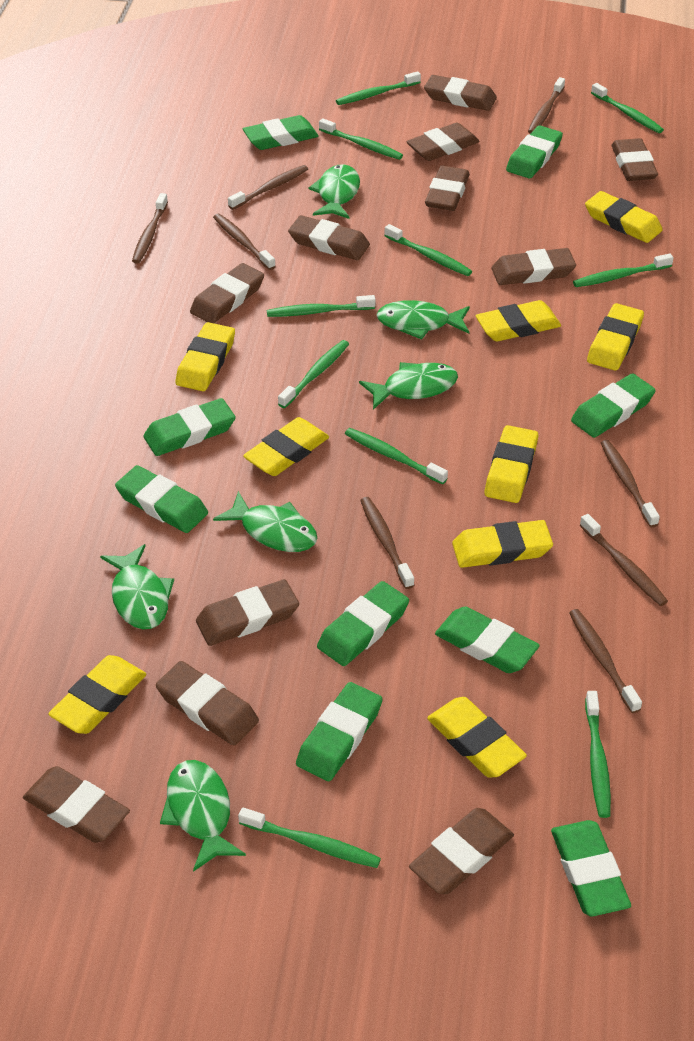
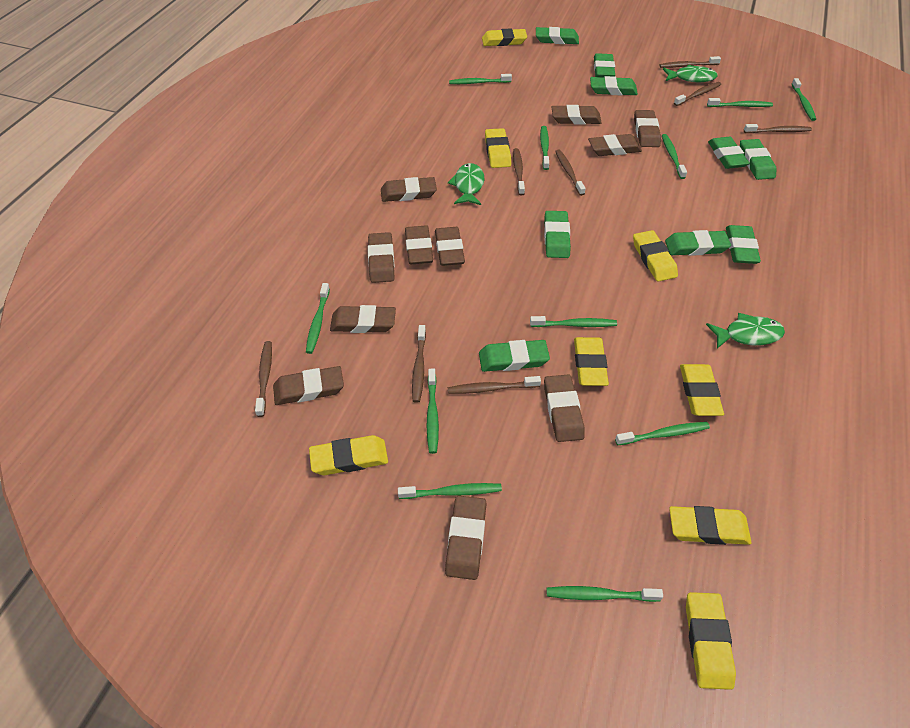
green fish: [100,544,174,629] [160,760,246,872] [213,491,318,552] [308,164,360,219] [359,362,458,410] [376,300,470,340] = 6 -> [448,163,485,205] [663,65,718,82] [706,313,785,349] = 3
green toothbrush: [238,807,381,868] [267,295,376,317] [278,340,349,408] [319,118,403,160] [336,71,421,105] [345,428,448,484] [384,224,472,276] [573,253,674,287] [585,691,611,818] [591,83,664,133] = 10 -> [306,283,330,354] [398,483,502,499] [427,369,439,454] [449,74,512,84] [530,316,617,327] [540,126,549,170] [547,586,663,602] [615,422,710,445] [662,134,687,179] [707,98,773,107] [792,78,816,121] = 11
yellow eraser: [48,655,146,734] [175,322,235,391] [243,417,329,476] [427,697,527,778] [452,520,553,568] [475,300,561,341] [485,425,538,503] [585,191,663,243] [587,303,644,371] = 9 -> [309,435,388,475] [482,28,527,46] [485,128,511,168] [574,337,609,386] [633,230,678,282] [669,506,752,545] [680,364,724,416] [686,592,736,690] = 8

